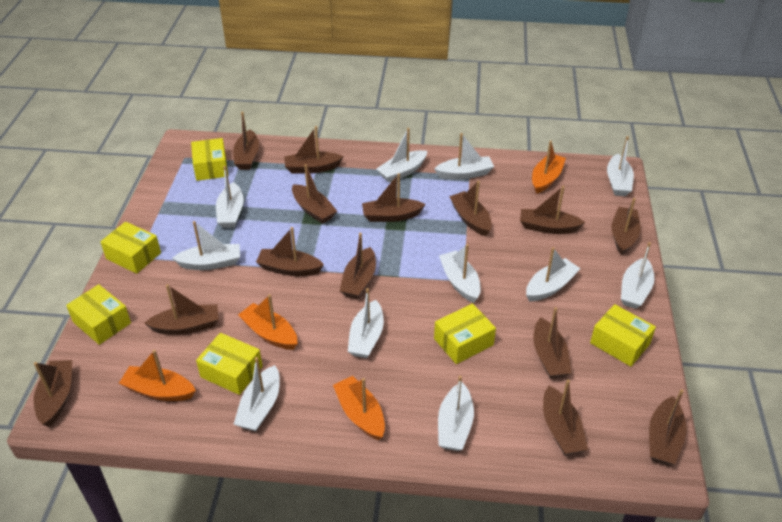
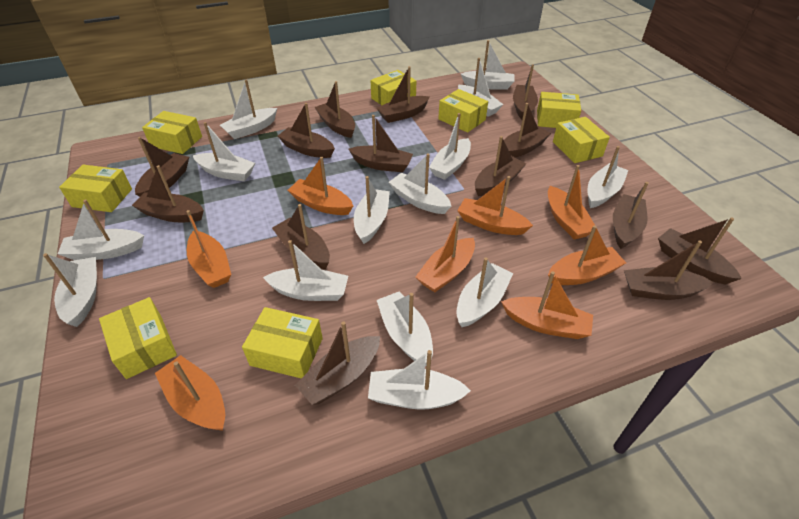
orange boat: [119,350,196,401] [238,294,297,350] [333,376,385,440] [532,141,566,194] = 4 -> [155,355,225,431] [186,210,231,288] [288,157,353,215] [415,216,475,292] [457,176,533,235] [501,271,593,339] [548,165,597,239] [548,225,626,285] = 8
white boat: [172,221,240,270] [216,166,244,228] [234,357,280,431] [348,288,384,358] [376,128,427,183] [434,133,494,180] [438,376,474,451] [439,244,481,303] [526,247,581,301] [607,136,634,196] [621,242,655,309] = 11 -> [43,253,97,327] [58,200,144,260] [193,122,255,181] [220,79,277,139] [263,240,348,301] [354,176,390,244] [368,350,471,409] [377,291,433,366] [389,153,451,214] [429,113,471,180] [457,258,513,327] [458,58,504,117] [461,40,514,90] [588,146,628,208] = 14
yellow box: [66,284,131,345] [100,222,161,274] [191,138,228,181] [196,333,263,395] [434,304,496,364] [590,304,656,367] = 6 -> [59,165,132,212] [99,297,177,379] [142,111,202,154] [242,307,323,378] [370,70,416,105] [438,89,488,133] [537,92,581,128] [553,117,610,163] = 8

